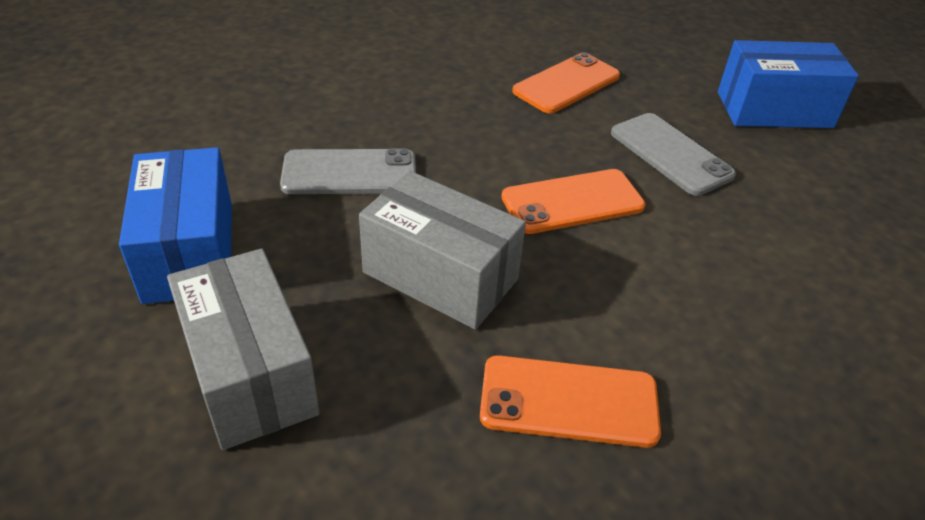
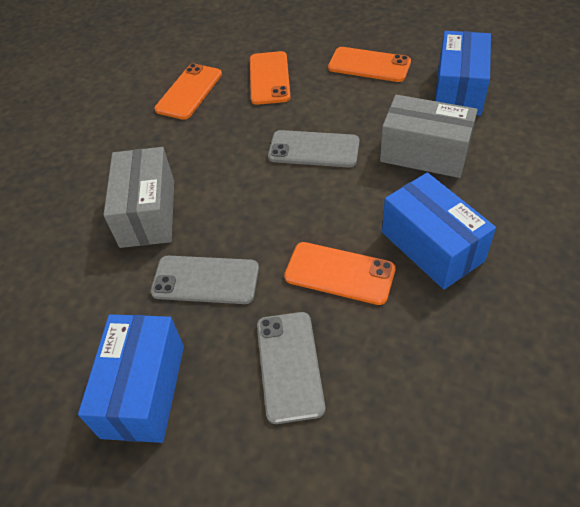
blue box: [119,147,232,304] [718,40,859,128] = 2 -> [78,314,184,443] [382,173,496,290] [435,31,491,116] = 3
grey phone: [280,148,416,194] [611,113,736,196] = 2 -> [151,256,259,304] [257,312,325,424] [268,130,359,167] = 3
orange phone: [480,355,661,448] [501,169,645,234] [512,53,620,113] = 3 -> [154,63,222,120] [250,51,291,105] [284,242,396,305] [328,47,411,82] = 4

